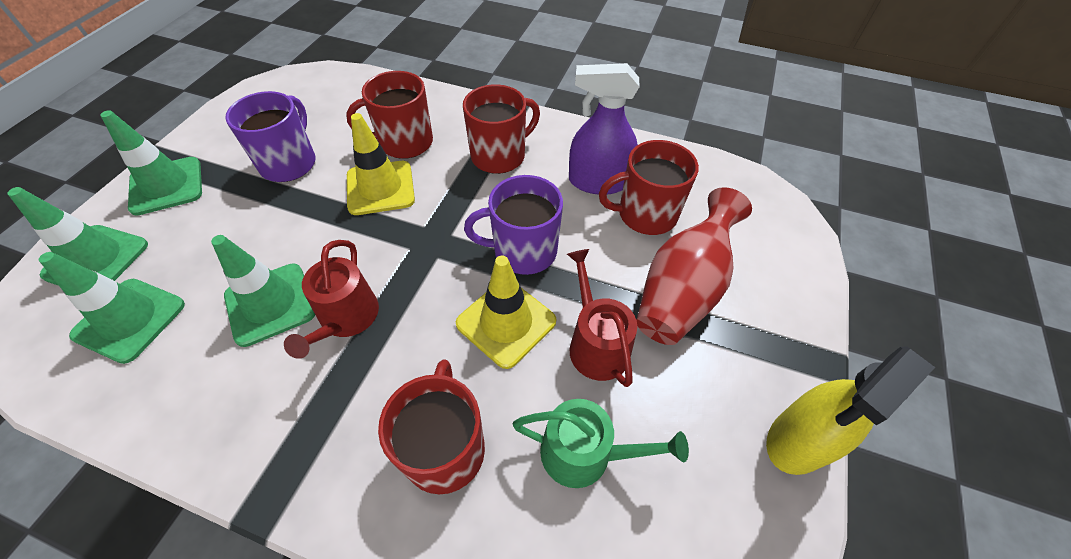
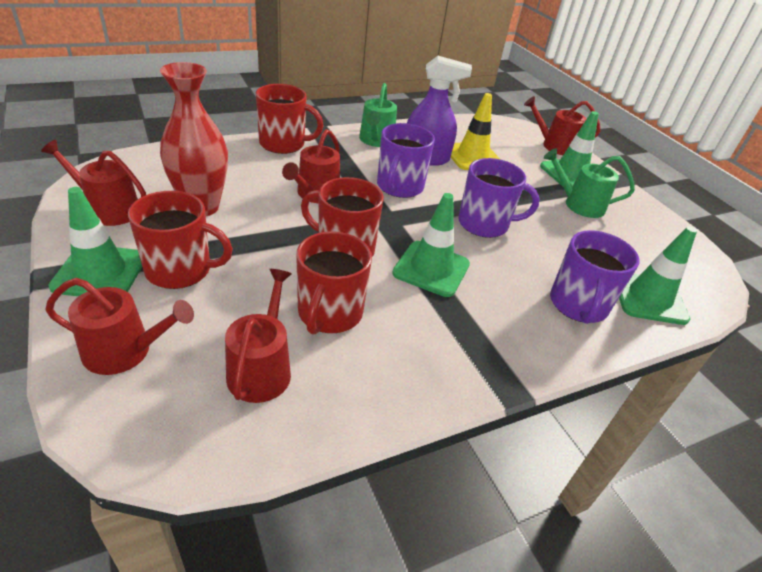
green watering can: [513,399,689,488] = 1 -> [359,83,397,147] [544,148,635,218] = 2
purple mug: [225,91,316,182] [464,175,563,275] = 2 -> [377,123,435,198] [458,158,540,238] [550,230,640,324] = 3
red watering can: [284,240,379,359] [567,249,637,387] = 2 -> [41,140,146,226] [45,278,194,375] [225,269,292,403] [282,129,340,203] [524,96,600,155] = 5
yellow spray bottle: [766,347,935,475] = 1 -> none = 0
yellow traffic cone: [347,113,415,215] [456,256,556,369] = 2 -> [451,93,501,170] = 1

